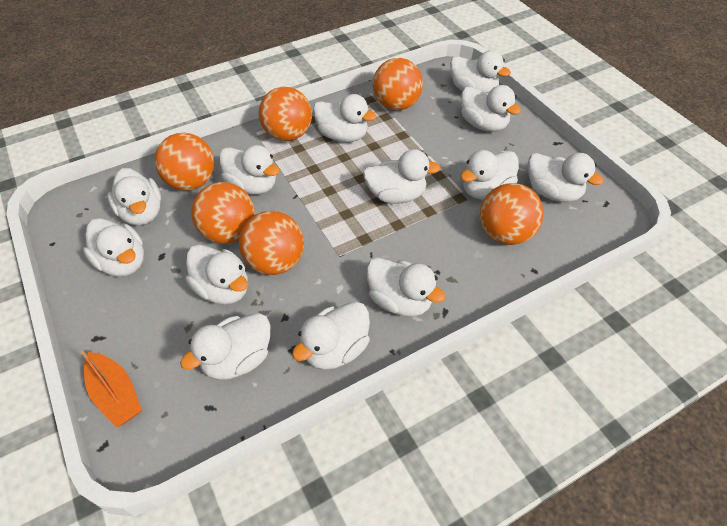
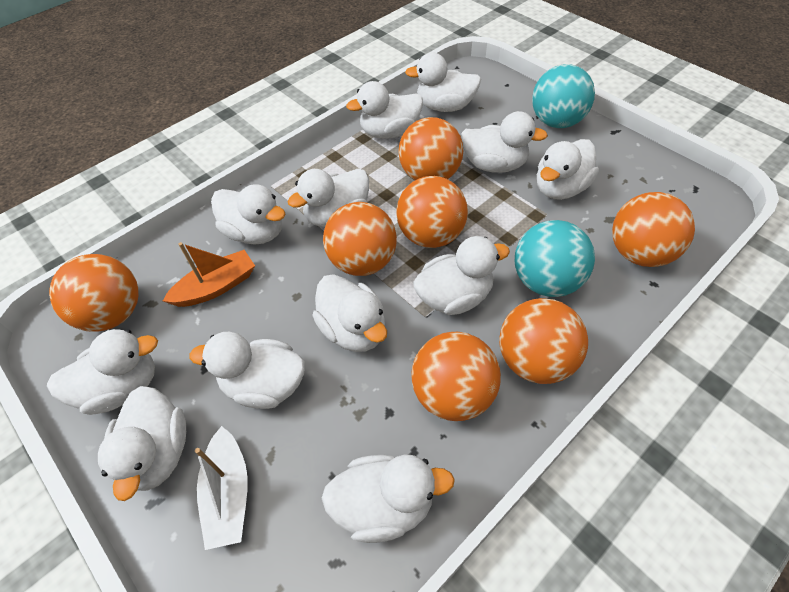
orange ball: [155,133,214,191] [191,182,255,244] [239,211,304,275] [259,87,312,141] [373,58,423,110] [480,183,544,245] = 6 -> [49,254,139,332] [323,202,397,276] [397,176,468,248] [398,117,463,180] [411,332,501,421] [499,298,588,384] [612,192,695,267] = 7
turquoise ball: none = 0 -> [515,220,595,297] [532,64,595,128] = 2
white boat: none = 0 -> [195,426,248,550] = 1
white duck: [83,218,144,277] [107,168,161,225] [180,313,270,380] [186,244,248,305] [219,145,280,195] [292,301,370,370] [313,94,377,142] [363,149,441,204] [367,257,446,317] [450,50,511,93] [460,150,519,200] [461,85,521,132] [528,153,604,202] = 13 -> [47,329,158,415] [98,386,186,501] [190,332,305,409] [211,184,286,244] [288,169,369,227] [312,274,387,352] [322,455,455,543] [346,81,423,139] [405,52,481,112] [413,236,510,315] [461,111,548,173] [537,139,599,200] = 12

